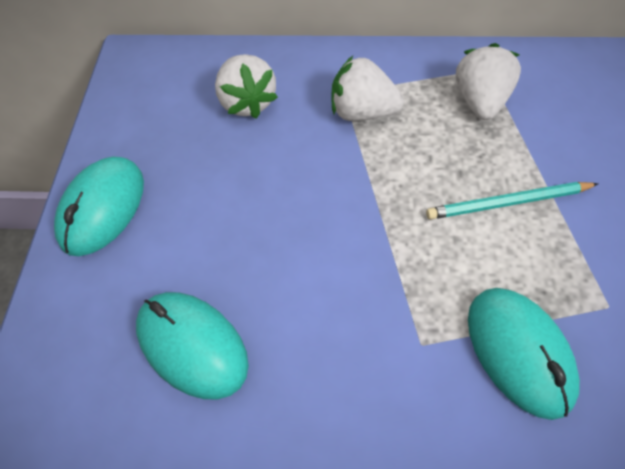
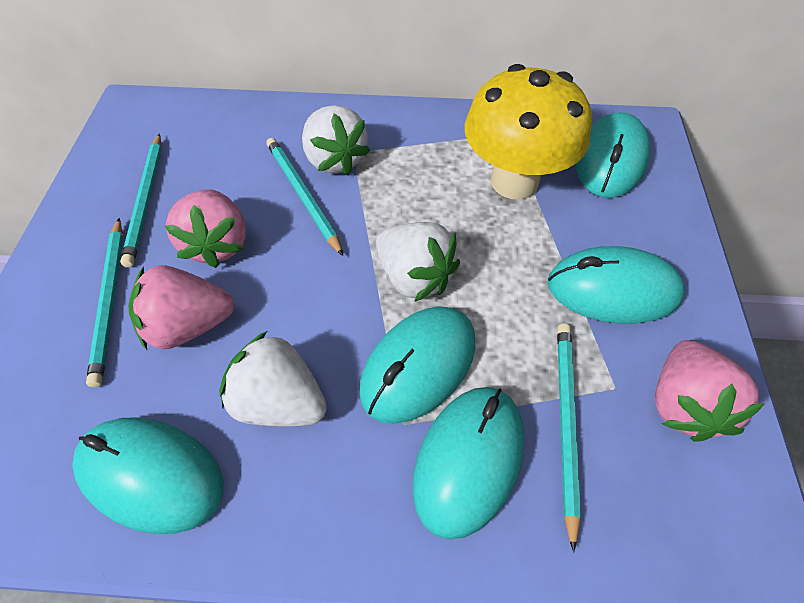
pink strawberry: none = 0 -> [128,265,235,350] [165,190,246,268] [655,340,764,442] = 3
turquoise mouse: [54,156,144,256] [136,292,249,399] [468,288,580,420] = 3 -> [72,417,223,534] [359,306,475,424] [413,387,525,540] [547,246,685,323] [576,112,650,198] = 5
turquoise pencil: [426,182,598,220] = 1 -> [86,218,123,387] [120,133,162,267] [267,138,343,256] [557,324,581,552] = 4
yellow mushroom: none = 0 -> [465,64,592,199] = 1

